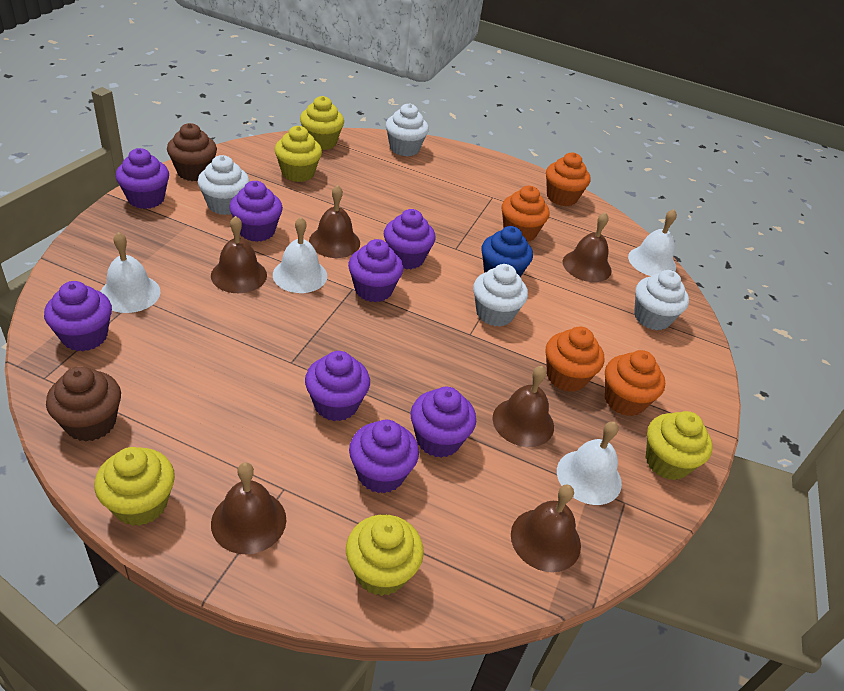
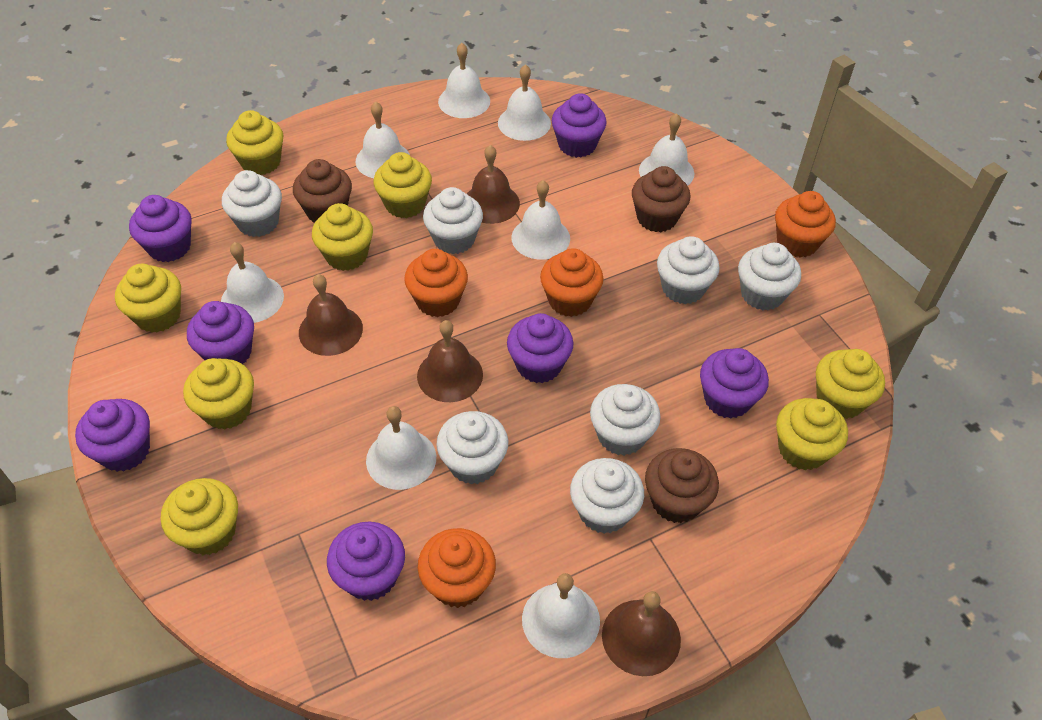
blue cupcake: [481,226,533,277] = 1 -> none = 0
brown bell: [211,216,267,293] [211,463,286,554] [309,185,360,258] [493,366,554,447] [511,485,581,572] [563,212,612,282] = 6 -> [299,274,363,356] [417,320,483,402] [467,145,520,224] [602,591,681,676] = 4
brown cupcake: [46,366,121,442] [167,123,217,181] = 2 -> [293,159,352,222] [632,166,690,232] [645,448,719,523] = 3
purple cupcake: [44,281,112,351] [115,148,169,209] [229,181,283,242] [305,351,370,421] [348,239,404,302] [349,420,419,493] [384,209,435,269] [411,387,476,458] = 8 -> [75,399,150,472] [129,195,192,262] [187,301,254,364] [327,522,405,601] [507,313,574,383] [552,93,607,158] [700,348,769,419] = 7
white bell: [100,232,160,313] [273,217,327,293] [557,422,622,505] [628,209,677,276] = 4 -> [221,242,284,323] [356,101,410,178] [366,406,436,490] [438,43,490,118] [498,64,551,141] [512,180,570,260] [522,573,600,658] [639,113,694,186] = 8
white cupcake: [198,155,250,215] [386,103,429,157] [473,264,528,327] [634,270,689,330] = 4 -> [222,170,282,237] [423,187,483,254] [436,411,508,484] [570,458,644,534] [590,384,661,456] [657,236,720,304] [738,243,801,310] = 7
yellow cupcake: [94,447,175,526] [275,126,322,182] [300,96,344,150] [346,515,424,596] [646,411,713,480] = 5 -> [115,263,181,333] [161,478,238,555] [183,358,254,430] [226,110,284,175] [312,203,373,271] [373,152,432,218] [776,398,848,470] [816,349,885,419] = 8

